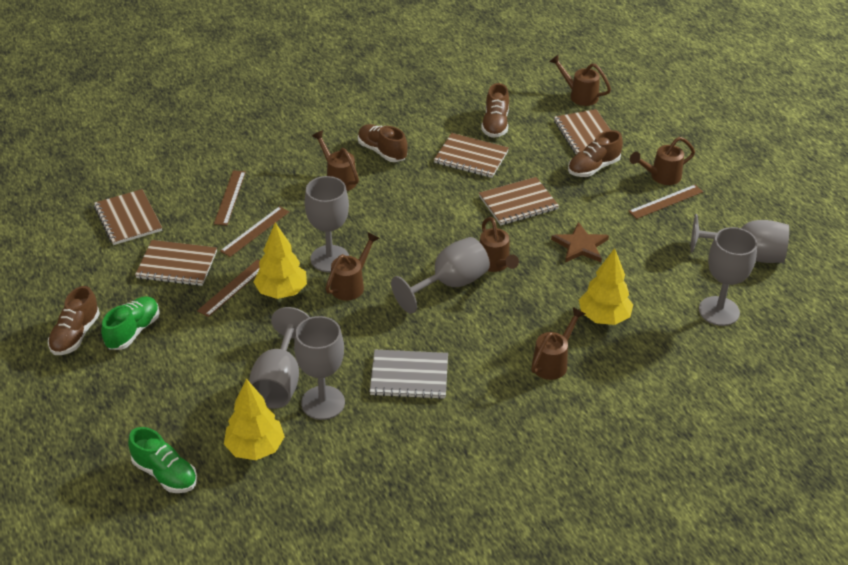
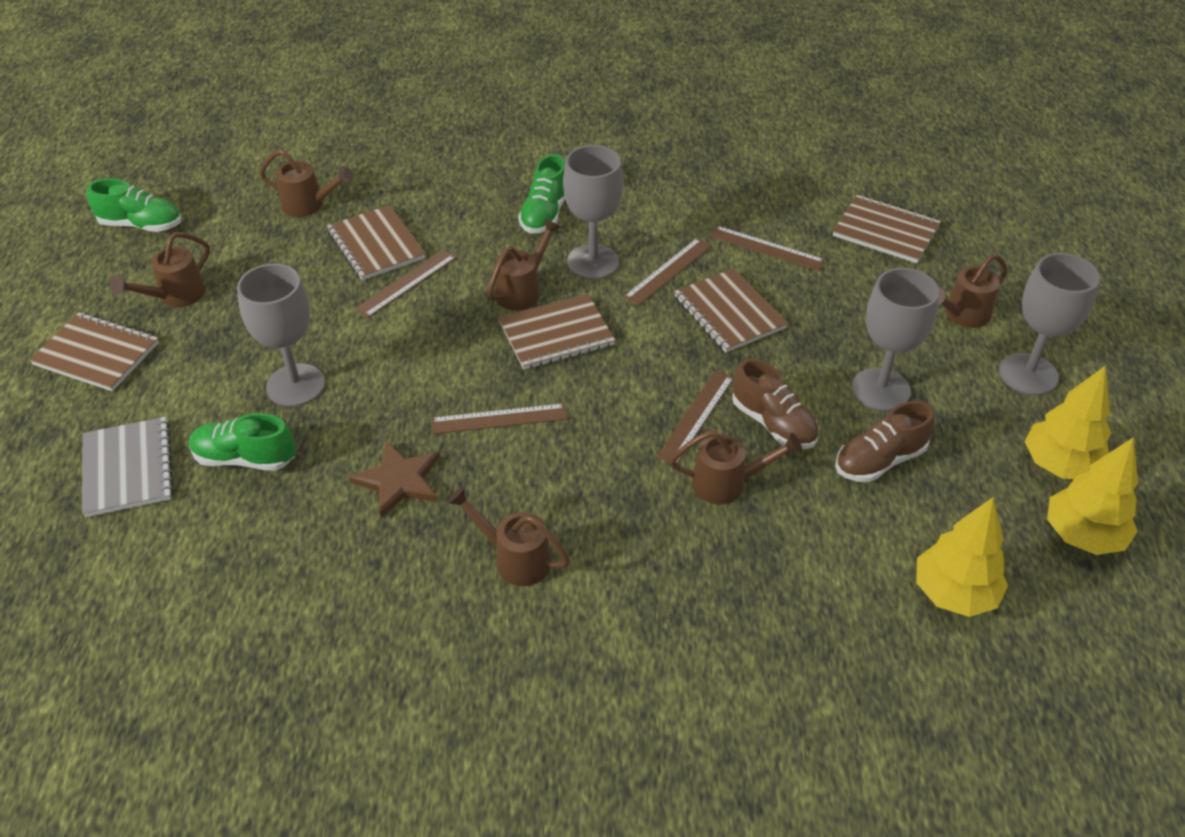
brown ruler: [197,260,260,317] [214,170,246,226] [220,206,289,257] [629,185,703,219] = 4 -> [355,249,457,318] [431,403,567,434] [623,238,711,306] [656,371,734,464] [709,226,825,271] = 5
brown shoe: [48,286,100,355] [358,124,408,162] [481,83,509,138] [568,130,623,177] = 4 -> [732,358,819,449] [835,401,935,482] = 2
green shoe: [101,296,160,350] [128,427,197,493] = 2 -> [87,178,182,232] [189,413,296,471] [518,154,565,233] = 3
grey goblet: [249,307,310,409] [294,316,345,420] [304,176,349,272] [391,237,490,314] [690,214,789,263] [699,227,757,326] = 6 -> [237,264,325,407] [563,145,623,280] [852,268,939,411] [999,253,1100,395] = 4

